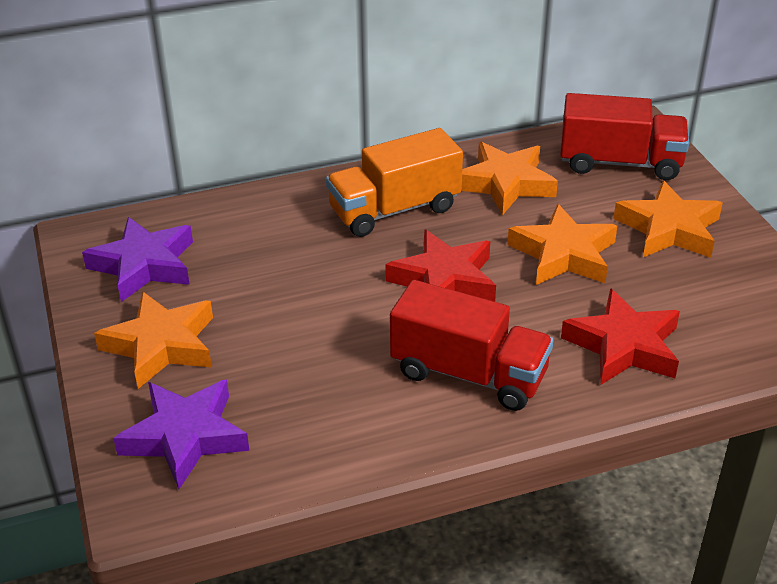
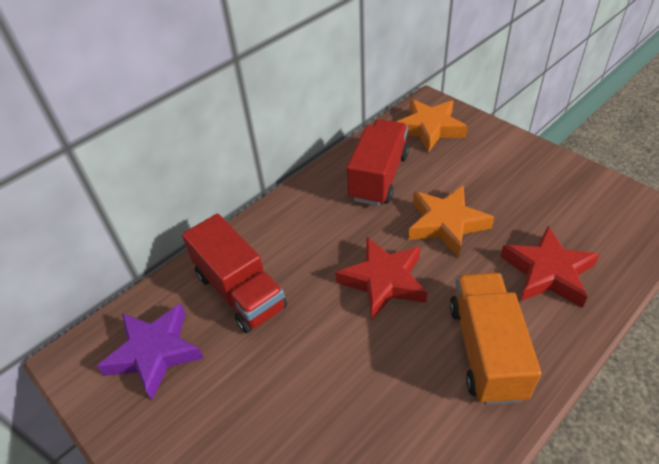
orange star: [94,291,213,389] [462,142,558,215] [507,204,617,285] [613,181,723,258] = 4 -> [397,99,468,153] [408,185,494,257] = 2
purple star: [82,217,193,302] [113,379,249,489] = 2 -> [97,304,204,400] = 1

